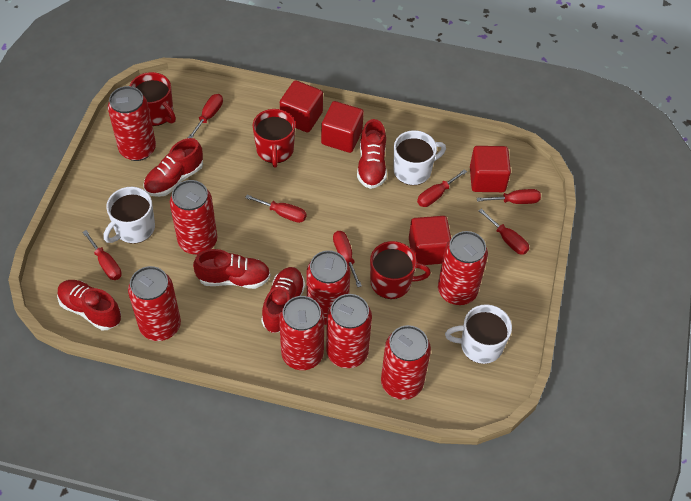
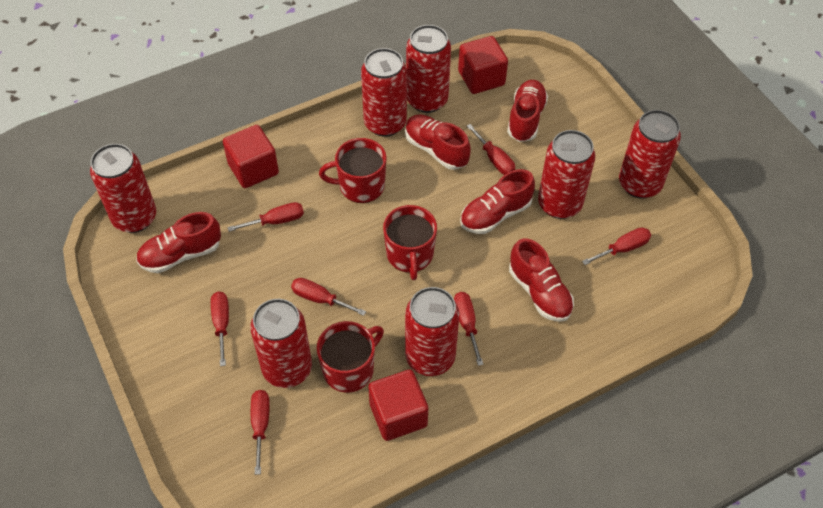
red can: [108,86,156,161] [128,266,181,341] [170,180,217,255] [279,296,324,370] [306,250,350,325] [326,294,372,368] [381,325,431,400] [438,231,488,305] = 8 -> [90,144,156,233] [250,299,312,388] [361,48,407,137] [405,287,459,376] [406,25,451,113] [538,130,595,219] [619,110,681,199] = 7
red cube: [280,80,323,133] [321,101,364,153] [409,216,451,265] [470,146,511,192] = 4 -> [223,125,279,188] [368,370,428,441] [458,36,508,94] = 3
white mug: [104,187,155,244] [393,130,446,185] [445,304,512,364] = 3 -> none = 0

